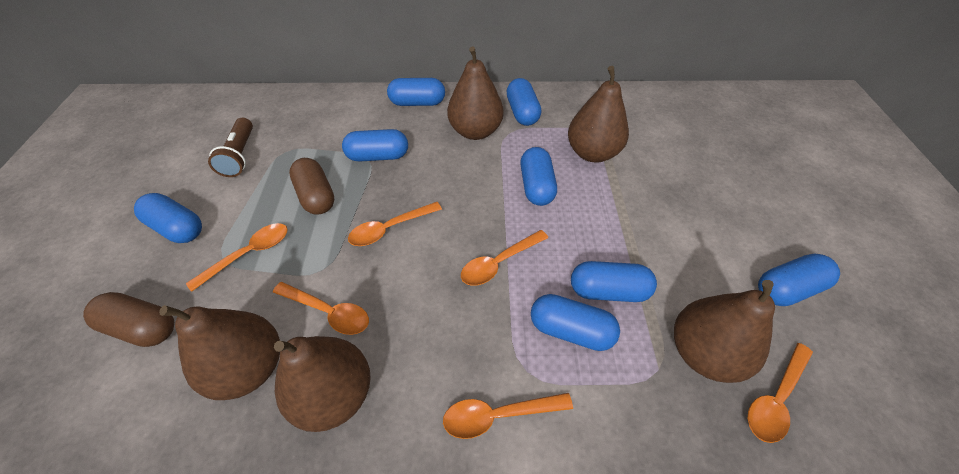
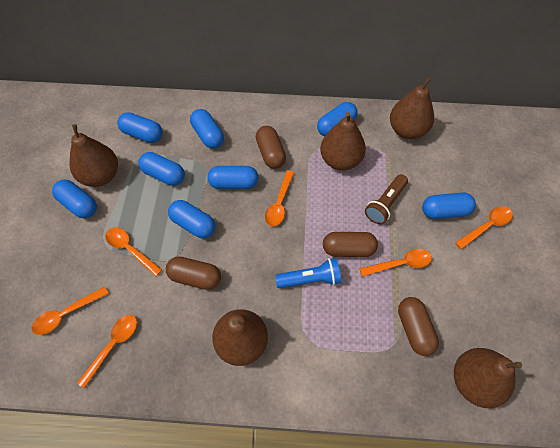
blue flashlight: none = 0 -> [275,258,341,288] = 1
brown capsule: [83,292,174,347] [289,158,335,215] = 2 -> [166,257,221,290] [256,126,286,169] [323,232,378,257] [398,297,439,356] = 4

